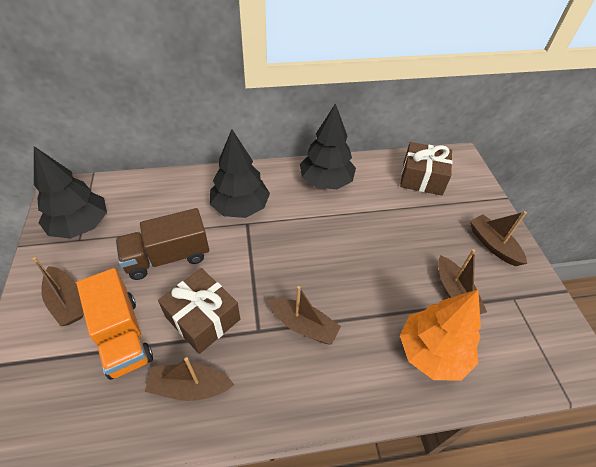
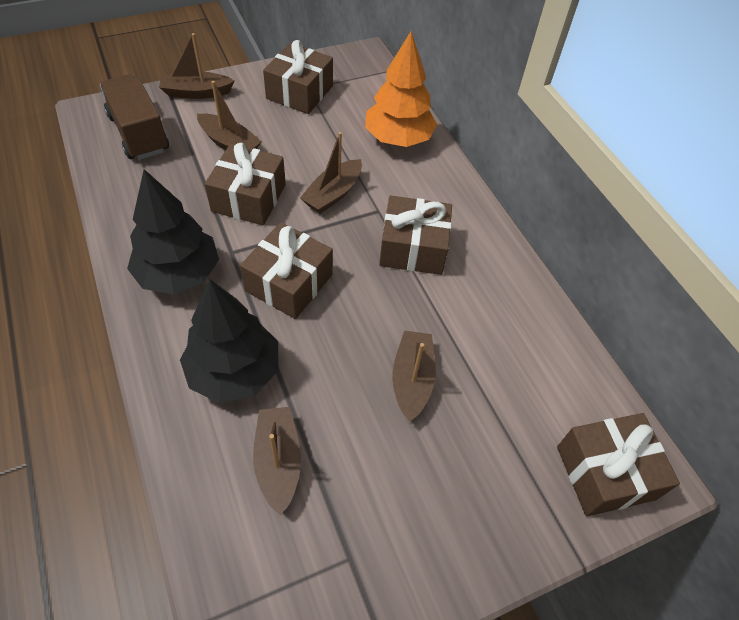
black tree: [34,146,107,239] [210,129,270,218] [300,103,356,189] = 3 -> [127,169,219,294] [180,279,278,403] = 2
brown gift: [158,268,240,354] [400,142,452,195] = 2 -> [205,143,286,225] [240,222,333,319] [263,40,333,114] [379,195,452,275] [557,413,680,516] = 5
orange truck: [76,268,153,380] = 1 -> none = 0

